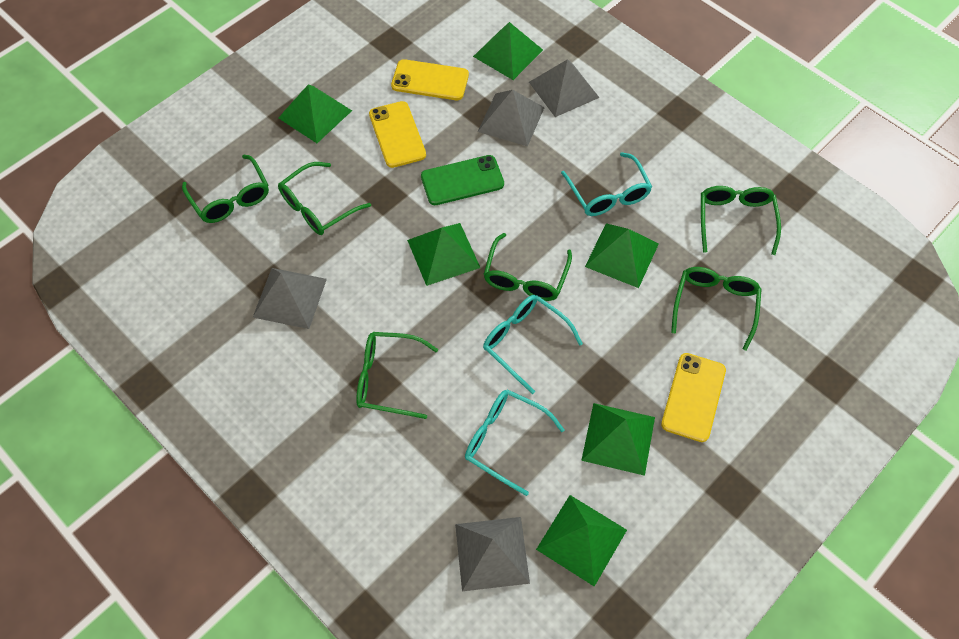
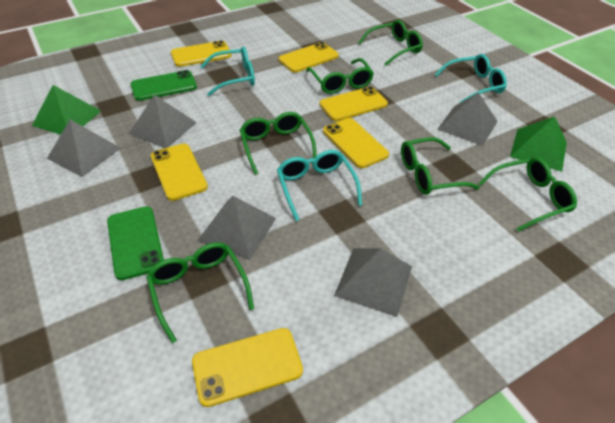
green phone: [421,155,504,205] = 1 -> [107,206,164,280] [131,70,197,101] = 2
green pyramid: [278,84,352,143] [407,223,481,286] [473,22,543,80] [536,495,627,586] [581,403,655,476] [585,223,659,288] = 6 -> [32,85,101,135] [510,116,567,172] = 2
grey pyramid: [253,268,327,329] [455,517,530,591] [478,90,545,146] [529,59,599,117] = 4 -> [47,120,121,177] [129,95,197,148] [197,196,276,260] [334,248,412,317] [438,92,498,146] = 5
yellow phone: [369,101,426,168] [391,59,469,100] [661,353,726,442] = 3 -> [151,144,208,201] [171,40,232,67] [192,328,303,407] [279,42,339,73] [320,86,388,121] [323,118,389,168] = 6

